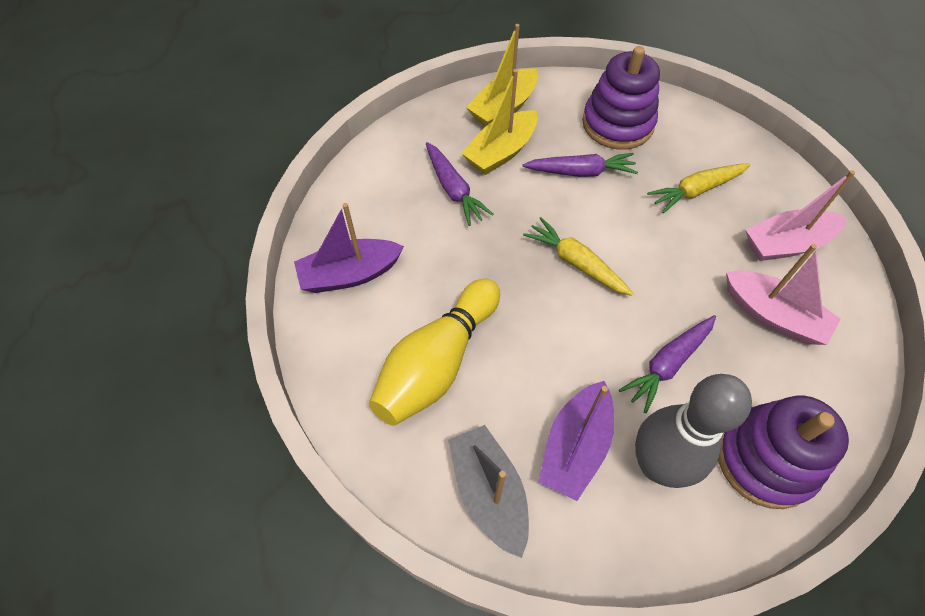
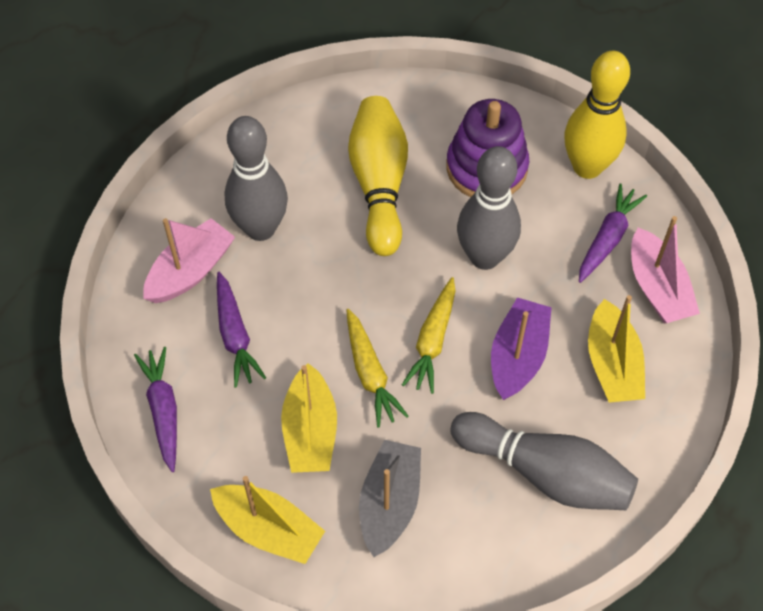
grey bowling pin: [635,374,752,488] = 1 -> [224,116,288,241] [450,412,638,510] [457,146,521,270] = 3
purple boat: [294,203,404,293] [538,381,614,501] = 2 -> [491,297,552,400] = 1
purple stacking toy: [582,46,660,149] [718,396,849,509] = 2 -> [447,99,529,197] = 1
yellow boat: [462,69,538,175] [466,24,538,127] = 2 -> [210,476,325,564] [281,363,337,473] [588,295,645,403] = 3
yellow bowling pin: [369,278,500,426] = 1 -> [348,96,408,256] [565,51,630,179] = 2

